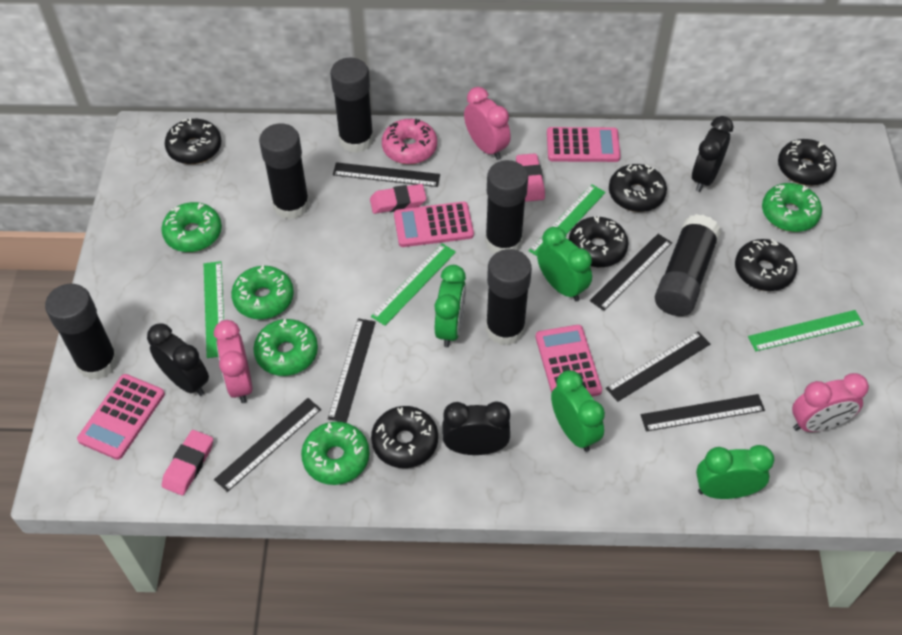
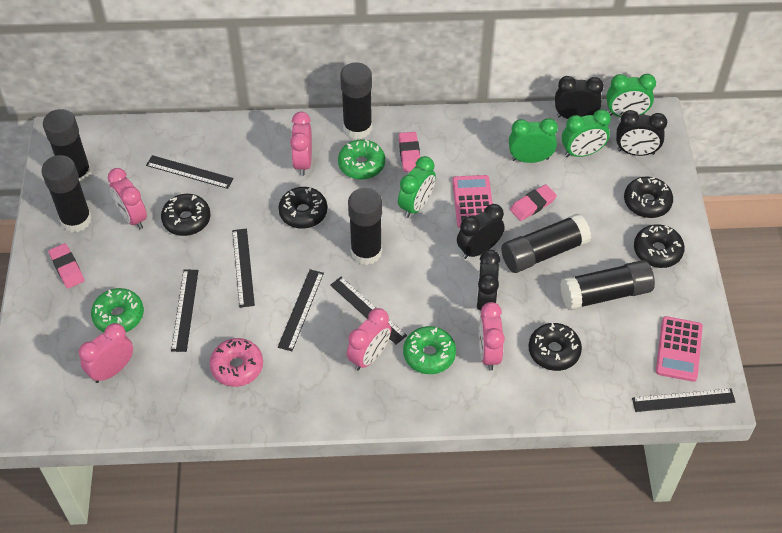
black clock: [147,323,209,396] [442,401,510,455] [692,116,733,192] = 3 -> [457,204,505,259] [476,250,500,310] [555,76,604,119] [616,110,667,156] = 4
black donut: [165,118,221,164] [371,406,438,468] [569,216,629,267] [609,164,667,212] [735,239,797,291] [778,139,836,186] = 6 -> [161,194,211,236] [279,187,327,229] [529,323,582,371] [624,176,673,218] [634,224,685,268] = 5
green donut: [161,202,222,252] [231,265,294,319] [253,319,318,376] [301,421,369,485] [762,183,822,232] = 5 -> [91,288,144,333] [338,139,385,180] [403,326,456,374] = 3
green ruler: [204,261,224,358] [371,243,456,326] [529,184,606,256] [748,310,864,351] = 4 -> none = 0
pink calculator: [77,374,165,460] [394,202,474,247] [536,325,602,397] [547,127,621,162] = 4 -> [452,175,493,228] [656,316,703,382] = 2
pink clock: [214,320,253,403] [464,87,511,160] [792,373,869,432] = 3 -> [79,323,133,383] [108,168,147,229] [290,112,312,176] [347,308,391,371] [479,302,505,370] = 5

